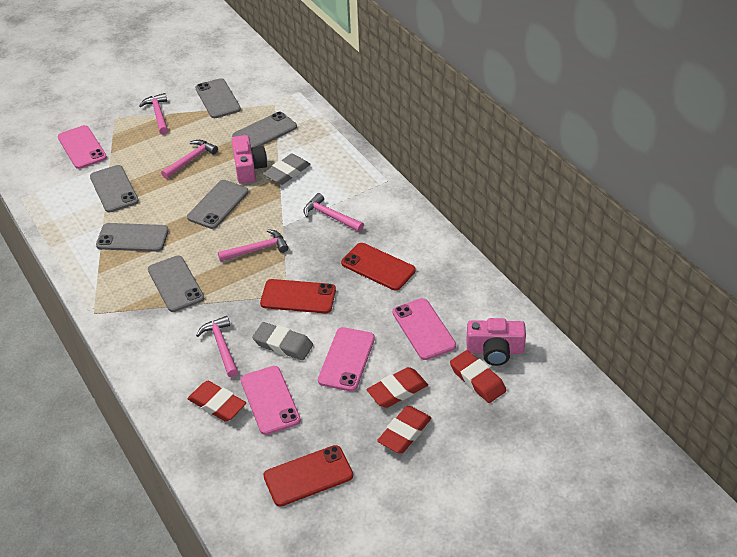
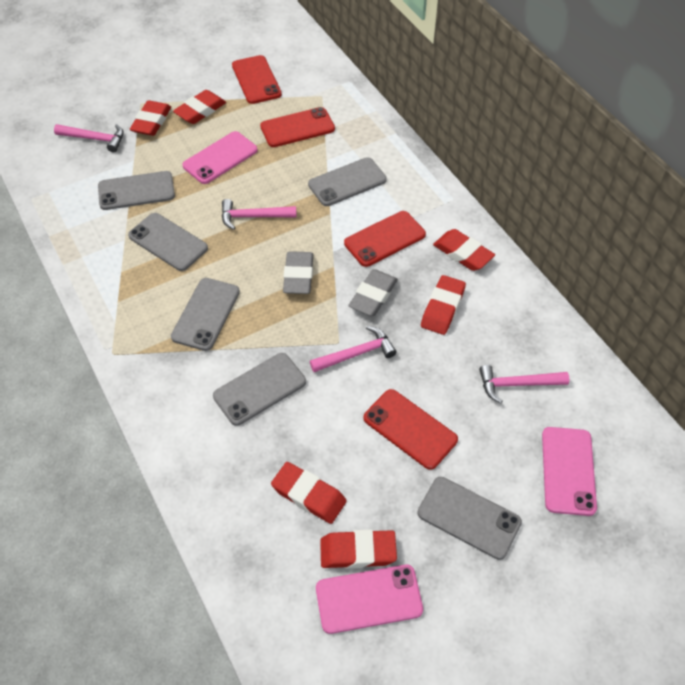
pink camera: [232,135,267,184] [466,318,526,366] = 2 -> none = 0
pink hammer: [139,93,168,135] [161,140,218,179] [196,316,238,377] [218,229,288,262] [304,193,364,232] = 5 -> [54,124,124,152] [222,199,297,230] [310,326,396,372] [479,365,569,403] = 4
pink phone: [58,125,107,169] [241,366,301,435] [318,327,375,391] [392,298,456,360] = 4 -> [182,131,258,184] [316,565,423,634] [542,427,597,516] = 3
red eraser: [188,381,246,422] [366,367,428,408] [377,406,431,453] [450,350,506,403] = 4 -> [130,100,171,136] [173,90,226,124] [271,462,347,524] [320,529,397,569] [421,275,466,335] [433,229,495,271] = 6
red phone: [260,279,336,313] [263,445,353,507] [341,243,416,291] = 3 -> [232,55,282,104] [260,107,335,147] [344,211,426,267] [363,389,458,470] = 4

